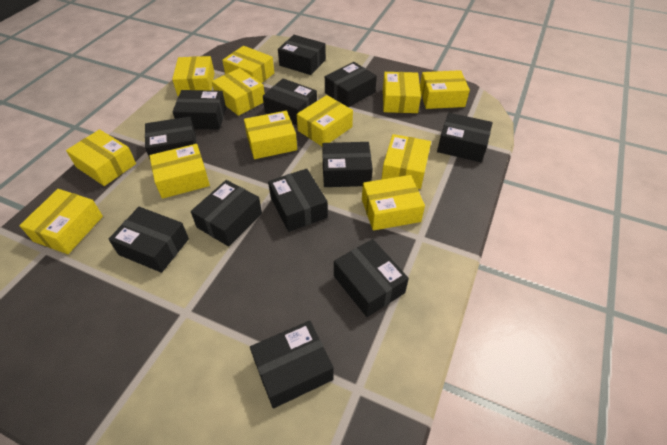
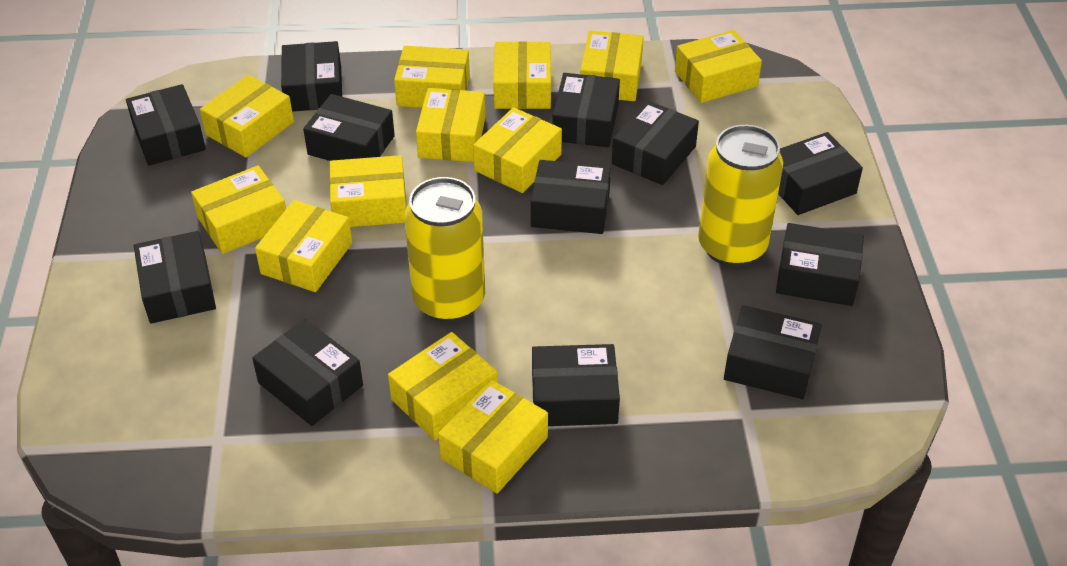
yellow can: none = 0 -> [404,177,485,322] [698,125,783,267] = 2

